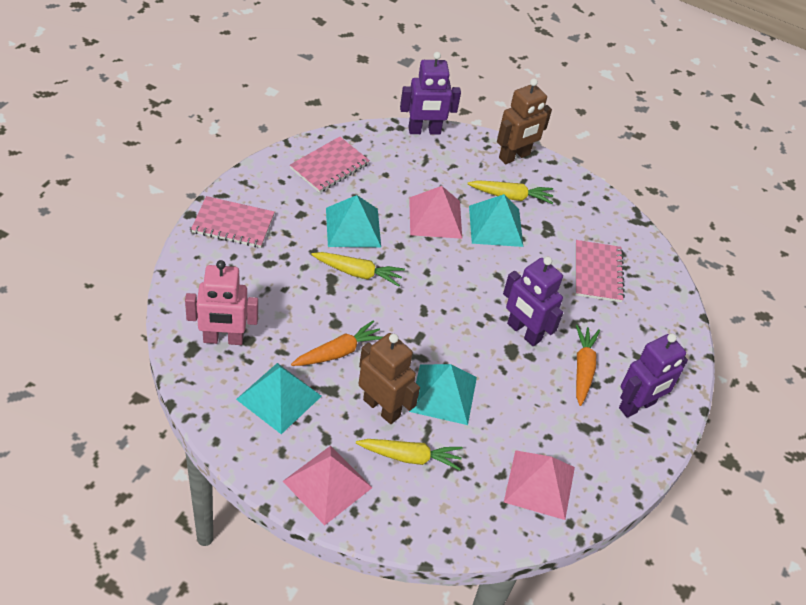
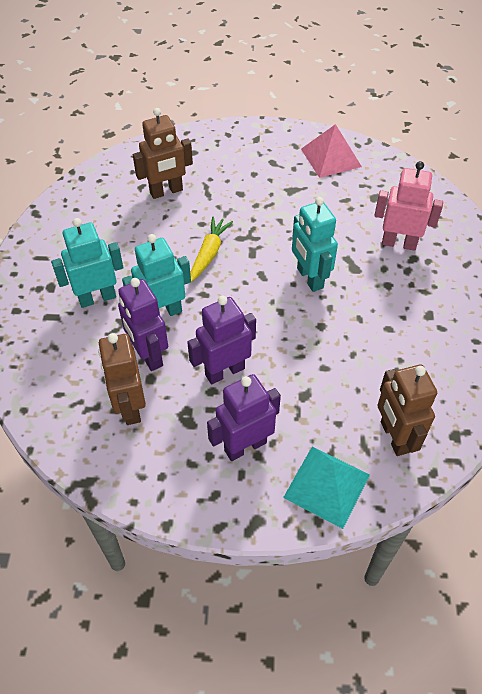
brown robot: [358,333,420,424] [497,78,552,164] = 2 -> [98,333,146,425] [133,108,193,199] [377,364,437,456] = 3
orange carrot: [291,320,382,366] [576,325,600,406] = 2 -> none = 0
pink notebook: [191,196,274,248] [290,137,370,193] [575,240,625,302] = 3 -> none = 0
pink pyramid: [283,446,372,525] [409,186,462,239] [504,450,575,520] = 3 -> [301,124,362,178] = 1
turquoise pyramid: [236,363,322,434] [326,195,381,247] [409,364,477,425] [469,194,523,247] = 4 -> [283,446,370,529] = 1
turquoise robot: none = 0 -> [51,218,123,308] [122,234,191,316] [292,197,338,292] = 3
yellow carrot: [311,252,405,287] [356,439,463,470] [467,180,553,204] = 3 -> [190,216,233,282] = 1

